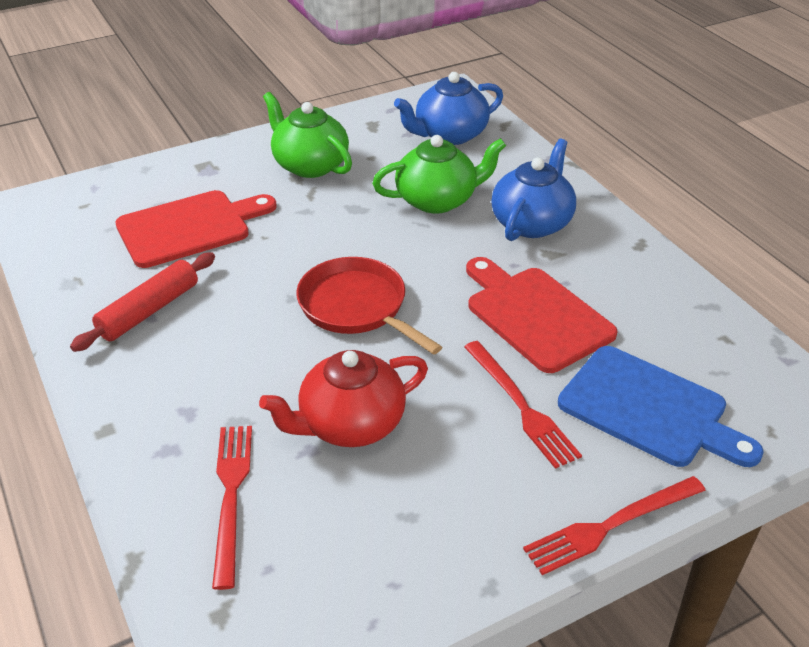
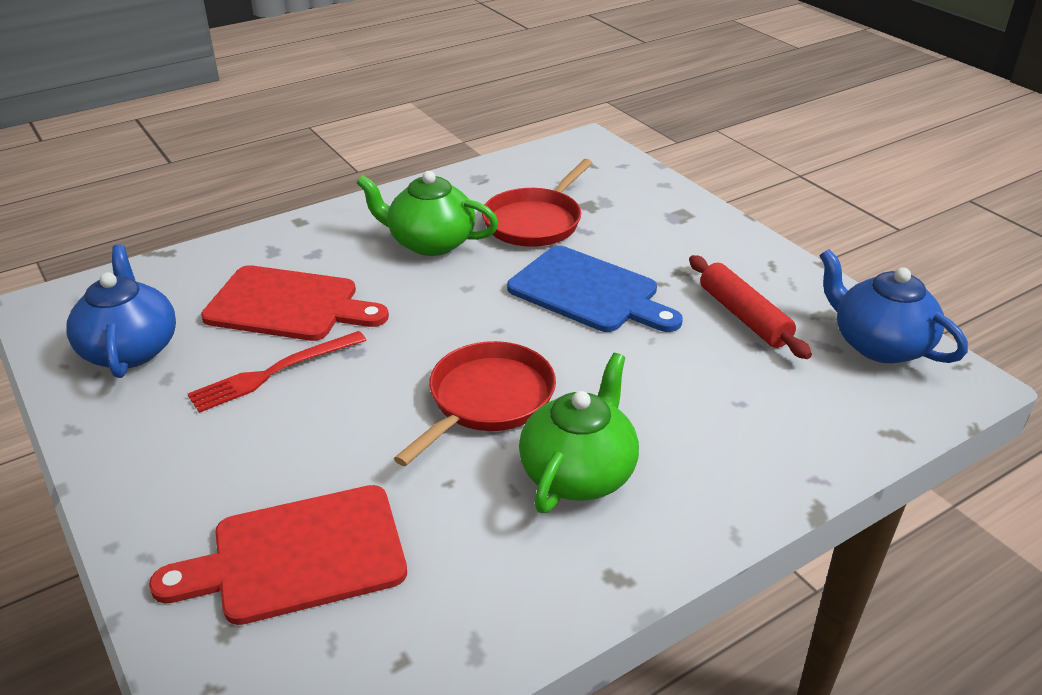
red fork: [212,426,252,590] [464,341,582,469] [523,476,706,575] = 3 -> [187,331,366,413] = 1
red pan: [296,257,442,355] = 1 -> [394,341,556,466] [482,159,592,247] = 2
red teapot: [259,350,428,447] = 1 -> none = 0

